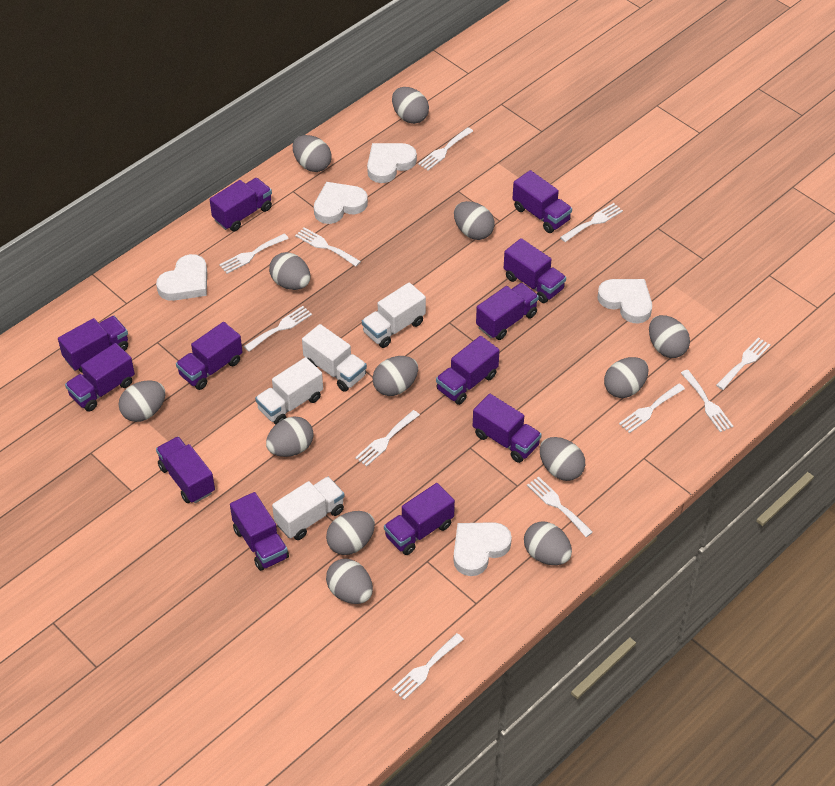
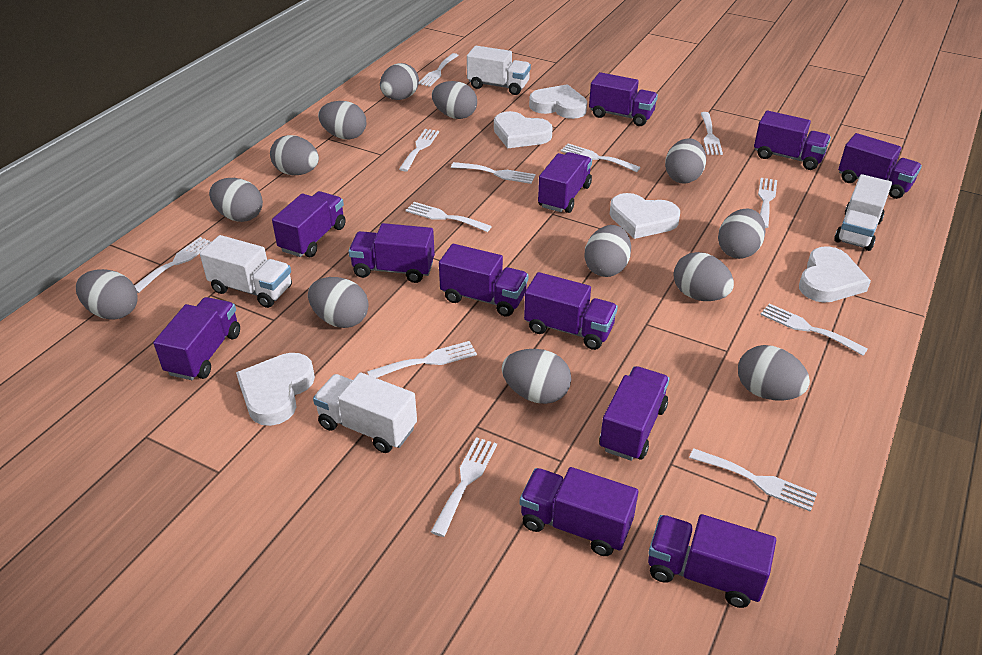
white fork: [219,233,289,274] [244,306,312,352] [295,227,361,267] [355,410,420,467] [392,633,464,700] [418,127,473,170] [527,477,593,537] [560,203,623,242] [619,383,685,433] [681,370,733,432] [716,337,771,390] = 11 -> [135,237,212,293] [367,341,477,378] [399,129,439,172] [405,202,492,232] [419,53,459,87] [431,437,497,537] [451,162,536,184] [561,143,641,172] [689,448,817,512] [701,112,723,155] [758,178,777,228] [760,304,868,356] = 12

